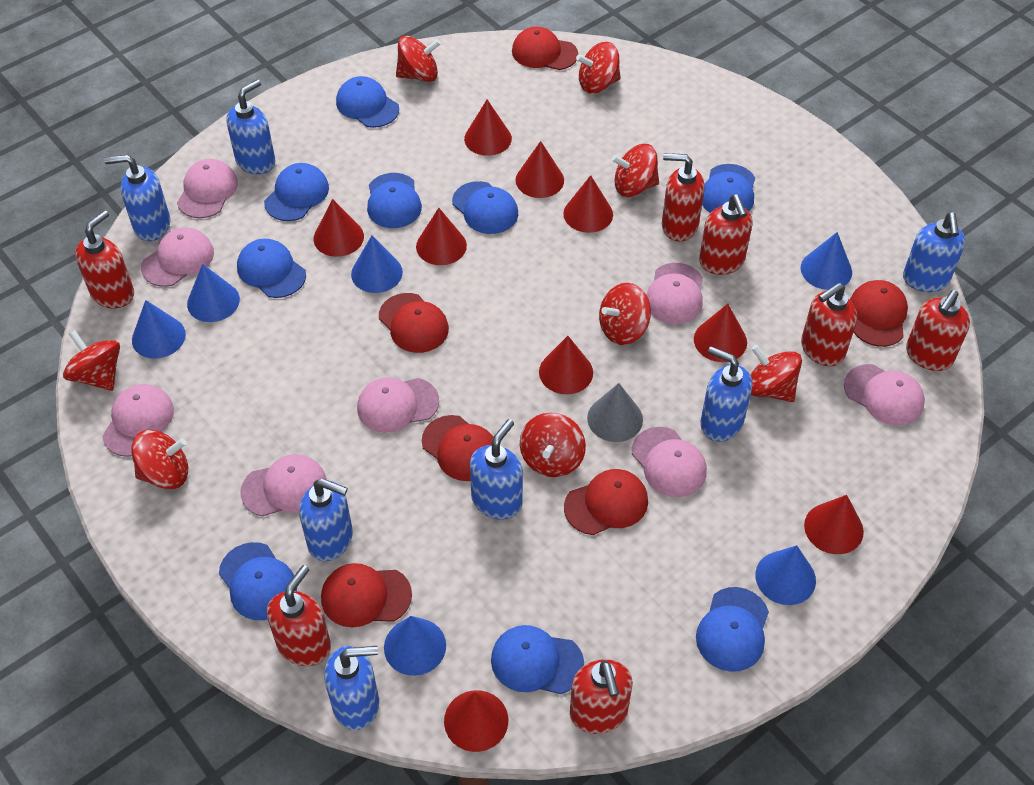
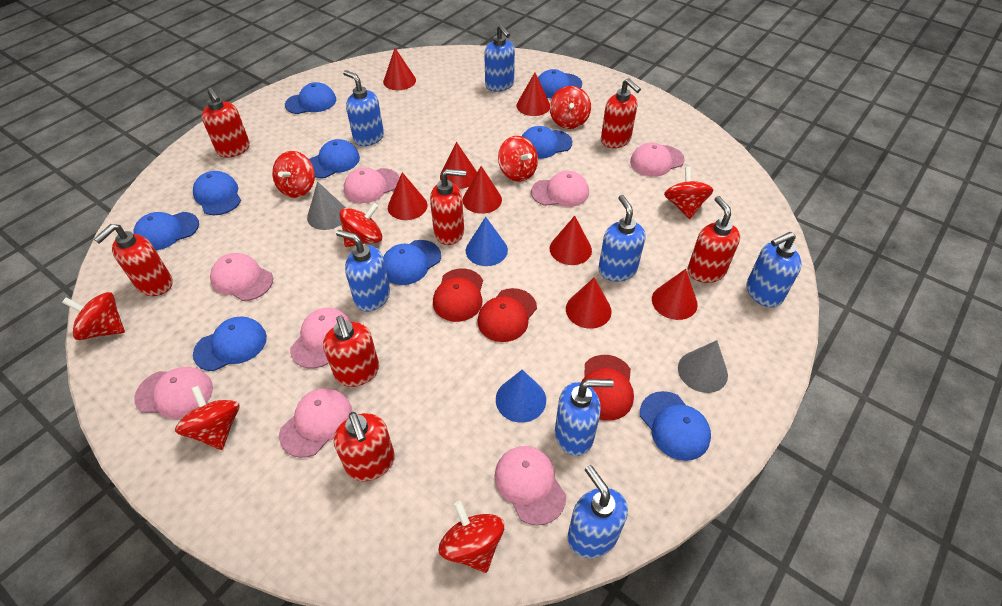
blue cone: [132,300,186,359] [187,264,240,322] [351,235,403,293] [384,616,446,676] [755,545,816,605] [801,232,852,290] = 6 -> [466,217,508,266] [496,370,546,423] = 2
grey cone: [587,383,643,442] = 1 -> [307,182,346,230] [678,340,728,393] = 2
red cap: [321,563,412,627] [379,293,449,353] [422,415,494,481] [512,27,578,70] [564,469,648,535] [850,280,908,347] = 6 -> [433,268,483,322] [477,288,537,342] [581,355,634,421] = 3
red cone: [314,199,364,257] [416,208,467,265] [444,690,508,752] [464,100,512,156] [516,141,564,198] [539,336,593,394] [563,175,613,233] [694,304,747,362] [804,495,864,554] = 9 -> [383,48,416,90] [388,172,427,220] [440,142,477,189] [463,166,502,214] [516,72,550,116] [550,216,592,265] [566,278,612,329] [652,269,698,320] = 8

